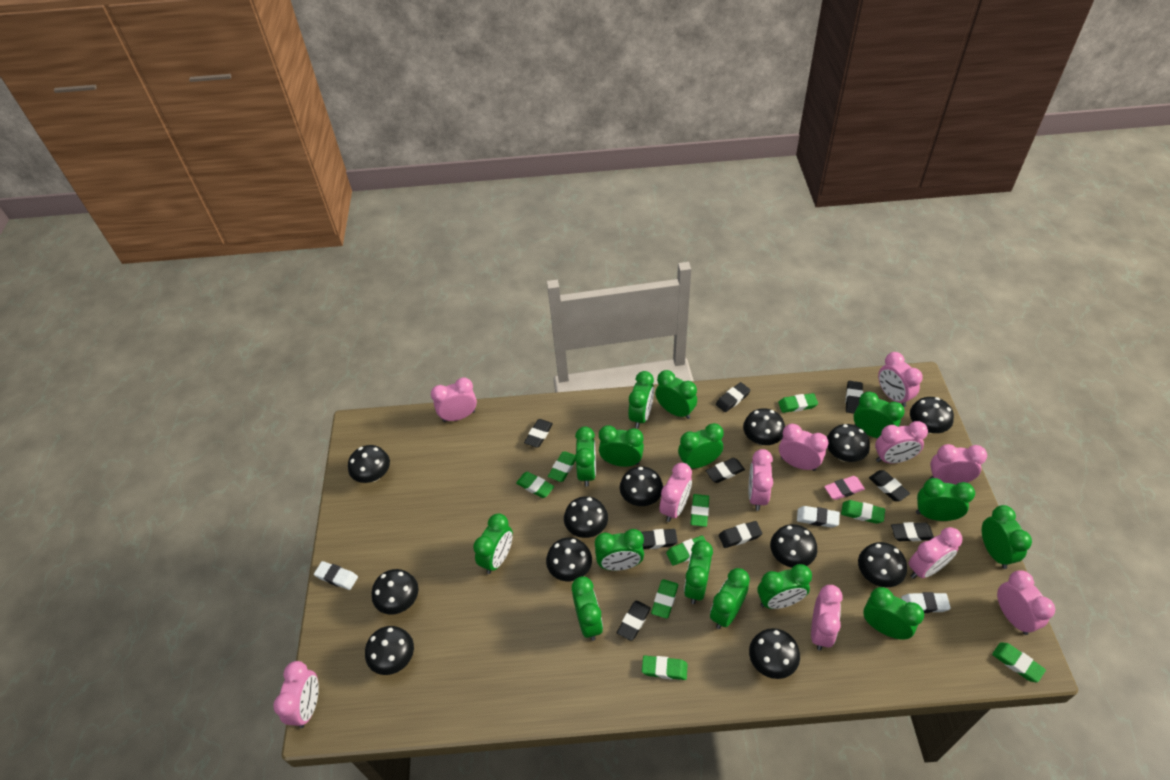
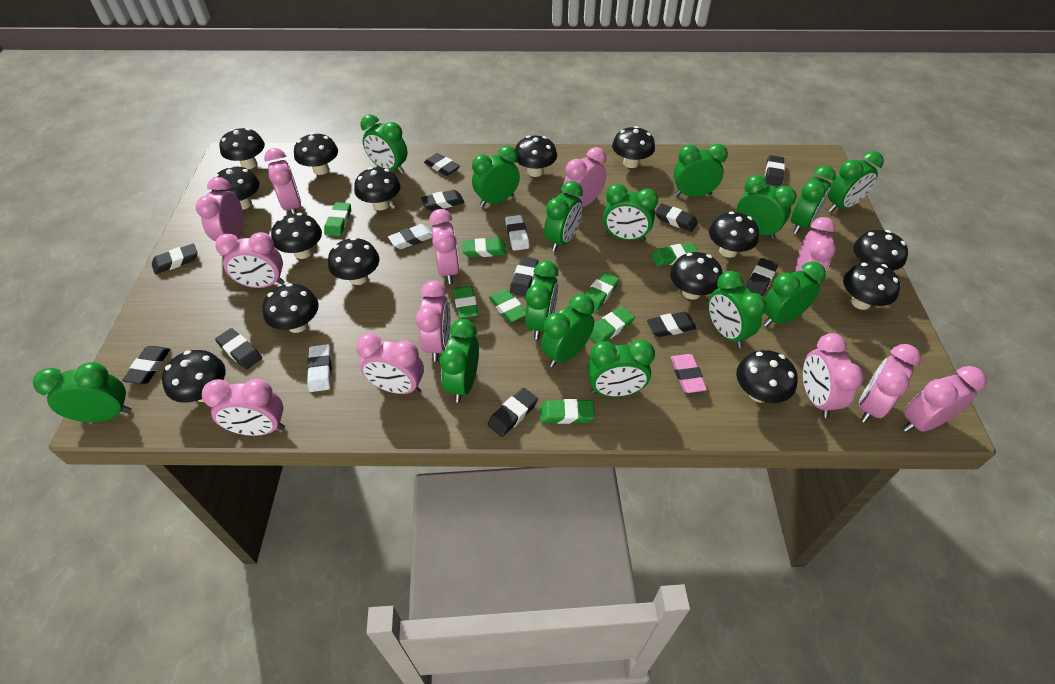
black eraser: [524,419,553,448] [617,601,651,641] [641,529,678,549] [706,458,745,483] [716,382,751,412] [719,521,763,548] [846,381,863,414] [869,470,910,501] [891,522,934,541] = 9 -> [122,346,171,384] [152,243,197,274] [215,328,262,369] [421,190,464,211] [424,153,460,176] [487,388,538,437] [510,256,538,296] [647,312,697,337] [655,203,698,232] [746,258,778,296] [765,155,785,186] = 11
black mushroom: [348,445,390,483] [365,626,414,675] [372,569,418,615] [546,538,592,581] [564,496,608,538] [620,466,663,506] [743,408,785,446] [749,628,800,679] [770,524,817,568] [827,424,870,462] [858,542,907,587] [910,397,954,434] = 12 -> [162,350,226,403] [212,166,260,210] [219,128,265,169] [262,283,319,333] [271,213,322,259] [294,133,338,175] [328,237,380,285] [354,167,400,210] [515,135,557,177] [612,126,655,168] [670,252,723,300] [709,211,759,258] [736,350,798,403] [843,262,900,310] [853,230,908,271] = 15
green eraser: [516,472,554,498] [548,451,575,482] [642,656,688,680] [651,579,678,619] [666,535,706,566] [690,494,709,527] [778,393,818,413] [841,500,885,524] [992,642,1046,682] = 9 -> [324,202,351,236] [454,286,478,319] [462,238,506,257] [489,289,526,323] [540,399,595,424] [585,272,619,312] [590,307,635,343] [651,243,698,266] = 8
pink clock: [273,661,319,728] [431,377,477,422] [660,463,692,522] [749,449,773,511] [779,424,829,471] [811,585,843,651] [875,421,928,463] [878,352,923,407] [909,527,962,579] [929,444,987,485] [997,570,1055,635] = 11 -> [196,177,243,241] [202,379,285,436] [215,232,285,288] [264,148,301,214] [356,333,424,394] [416,280,450,362] [429,209,460,284] [563,147,606,207] [795,217,836,283] [803,333,863,418] [859,344,921,423] [903,366,987,432] = 12

